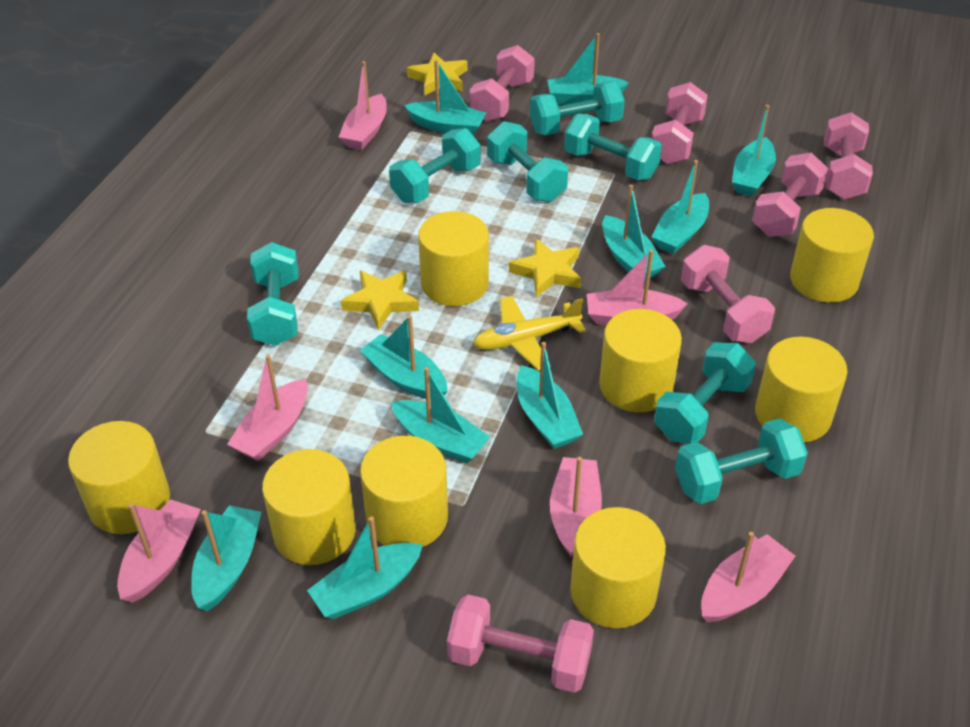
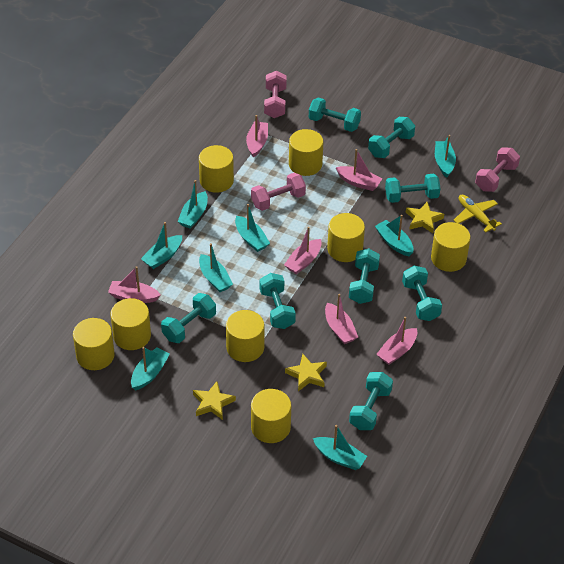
pink dumbbell: [447,595,594,693] [470,45,535,122] [651,82,708,164] [681,245,775,343] [752,152,828,237] [824,112,873,200] = 6 -> [251,173,306,211] [264,71,287,118] [475,148,520,192] = 3
turquoise boat: [191,505,262,611] [307,517,423,619] [360,315,448,399] [391,367,491,464] [404,60,486,135] [517,342,583,449] [547,33,629,104] [602,185,666,280] [651,160,709,254] [732,105,776,196] = 10 -> [131,347,170,390] [141,222,182,269] [177,180,208,229] [199,243,233,292] [235,204,270,252] [313,425,367,470] [375,215,414,256] [435,135,456,178] = 8
turquoise dumbbell: [247,242,298,346] [389,128,481,203] [487,121,568,202] [530,81,625,135] [564,114,662,180] [654,342,756,444] [675,418,808,504] = 7 -> [161,293,216,343] [260,273,296,329] [309,97,361,132] [349,249,380,304] [349,372,393,430] [368,117,415,158] [385,174,441,203] [402,266,442,321] = 8

